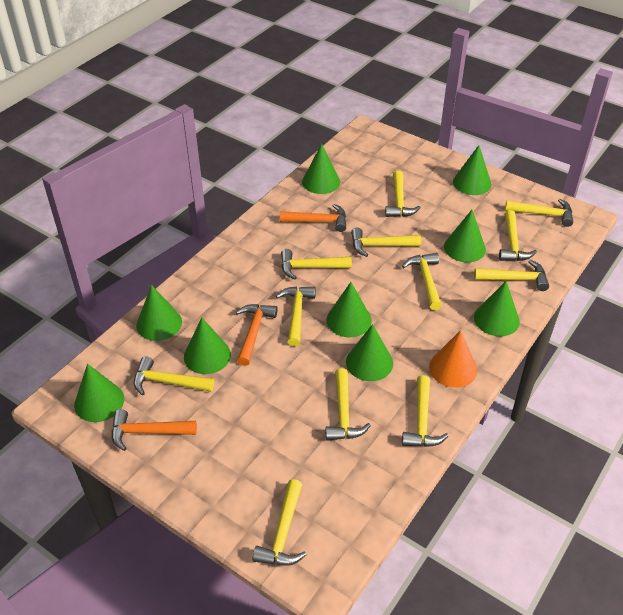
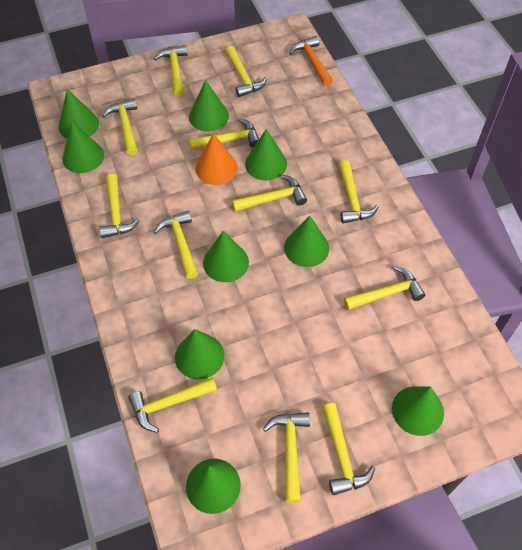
orange hammer: [112,409,197,451] [236,304,278,366] [280,204,346,232] = 3 -> [289,36,333,86] = 1

